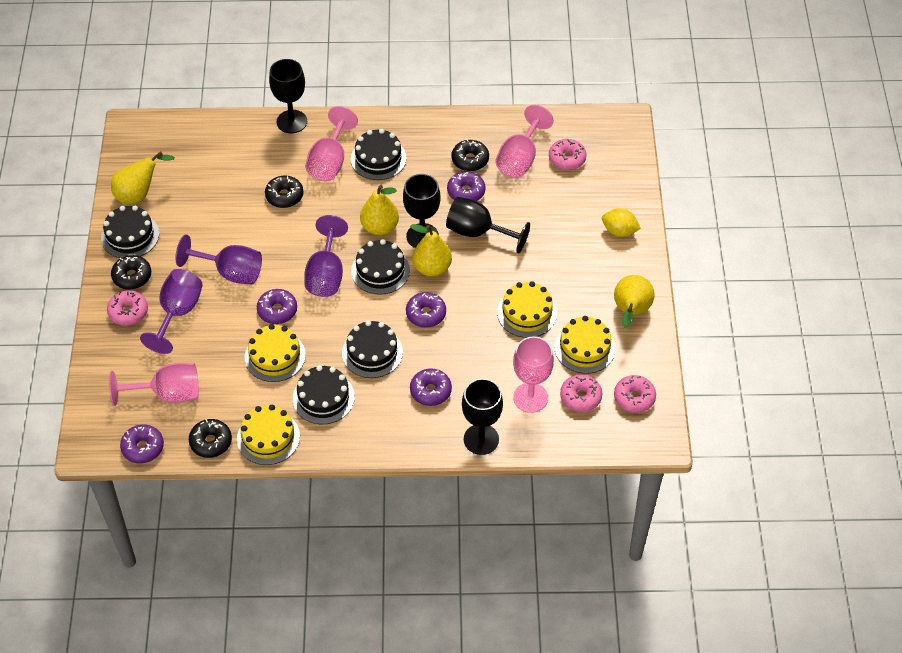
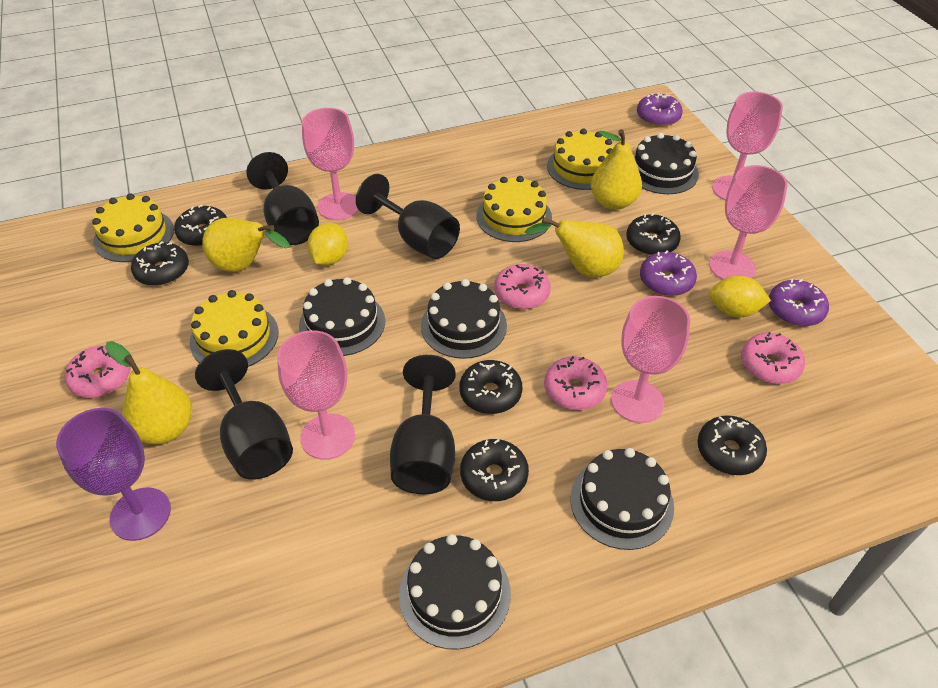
black donut: [111,255,151,290] [189,419,232,458] [265,176,303,208] [451,139,489,171] = 4 -> [131,241,189,286] [174,204,227,246] [459,360,522,414] [460,439,529,501] [626,213,681,255] [698,415,767,475] = 6
pink goblet: [109,363,199,406] [305,106,358,181] [495,105,554,178] [513,336,554,413] = 4 -> [277,330,355,460] [302,108,358,220] [611,296,690,423] [709,165,788,280] [712,92,783,201] = 5
purple donut: [120,424,164,463] [257,289,297,324] [406,292,446,328] [410,368,452,406] [447,171,485,201] = 5 -> [637,93,683,127] [640,251,697,296] [769,279,829,326] = 3
purple goblet: [140,269,203,354] [175,235,262,285] [304,215,348,297] = 3 -> [56,408,171,541] = 1
yellow lemon: [602,208,641,237] = 1 -> [307,223,348,266] [709,276,771,318] = 2

